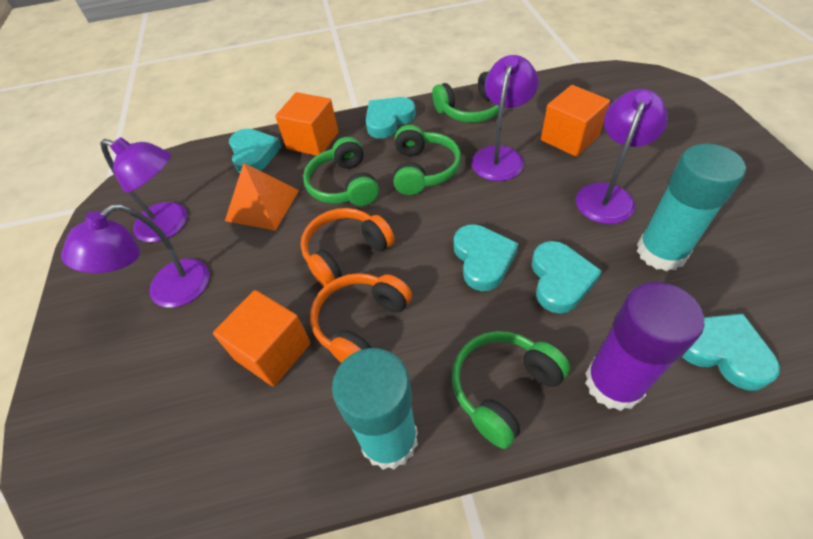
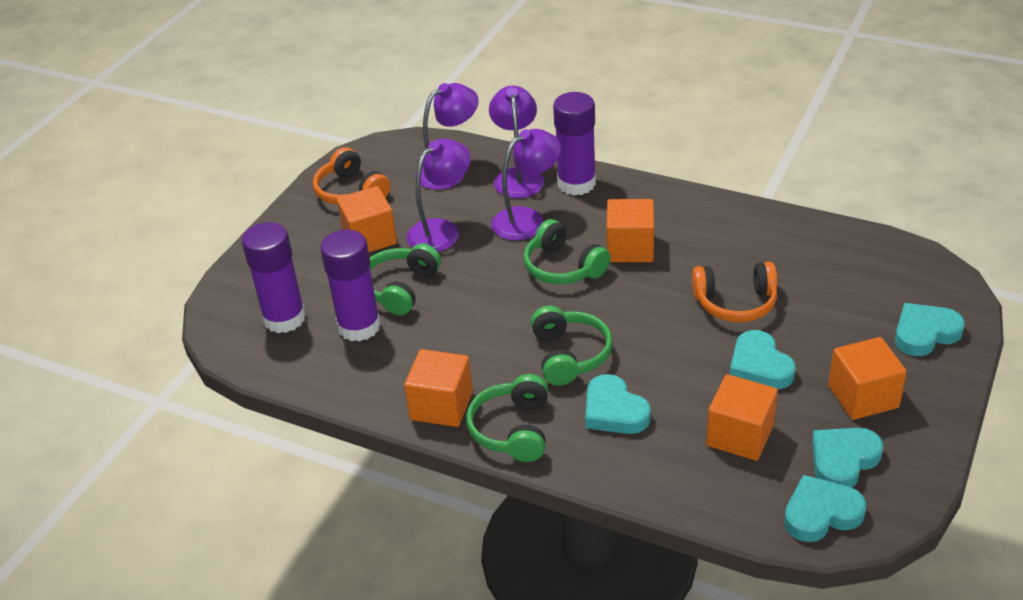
orange cube: [213,290,311,386] [275,92,338,156] [541,85,610,157] = 3 -> [337,186,397,252] [404,349,473,427] [607,199,654,262] [706,374,778,461] [828,337,907,420] = 5
orange pyramid: [225,163,299,231] = 1 -> none = 0
purple glue stick: [585,282,704,411] = 1 -> [242,222,306,333] [320,230,381,342] [553,92,596,196] = 3
turquoise glue stick: [332,348,418,470] [637,144,746,271] = 2 -> none = 0

